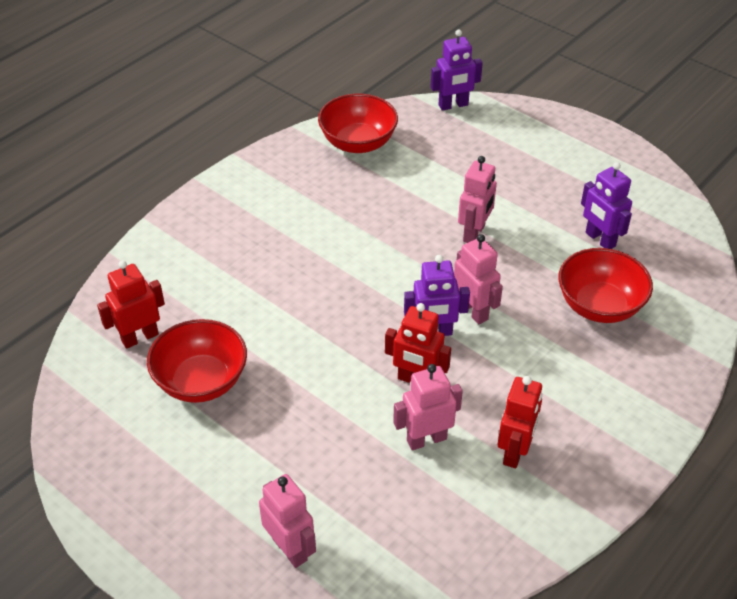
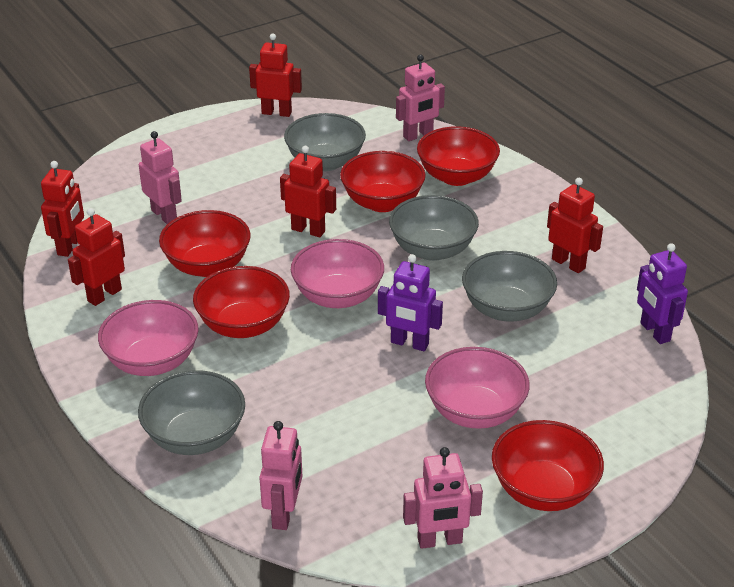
grey bowl: none = 0 -> [138,370,245,455] [284,113,366,171] [389,195,479,261] [462,251,557,322] = 4
pink bowl: none = 0 -> [98,300,199,376] [291,239,384,308] [425,347,530,429] = 3
purple robot: [404,255,470,336] [431,30,483,111] [581,162,632,249] = 3 -> [378,254,443,351] [637,243,688,344] = 2
red bowl: [147,319,247,403] [318,94,398,153] [558,248,653,323] = 3 -> [159,210,251,277] [193,266,290,338] [340,151,426,212] [417,126,500,186] [492,420,604,511] = 5
red robot: [97,261,165,349] [385,303,451,383] [498,376,542,468] = 3 -> [41,161,84,257] [68,208,125,306] [249,34,302,117] [280,146,336,237] [547,178,603,273] = 5

